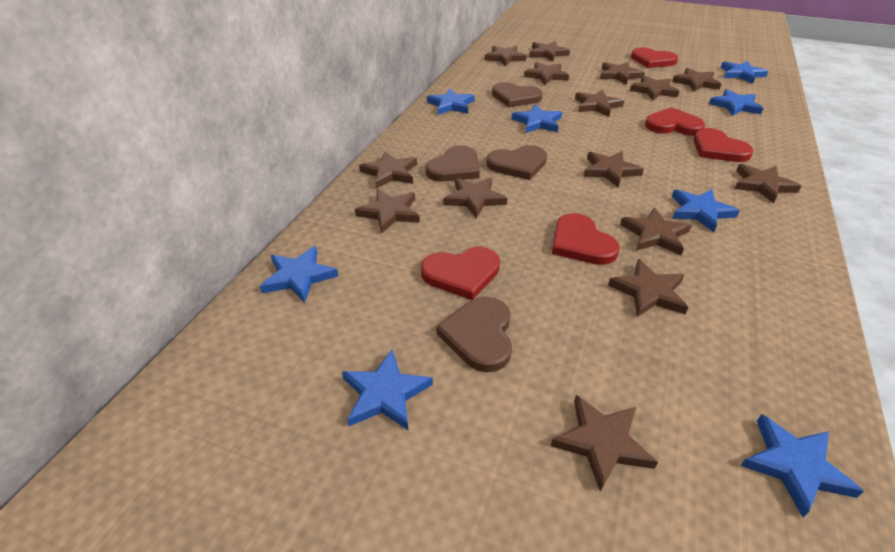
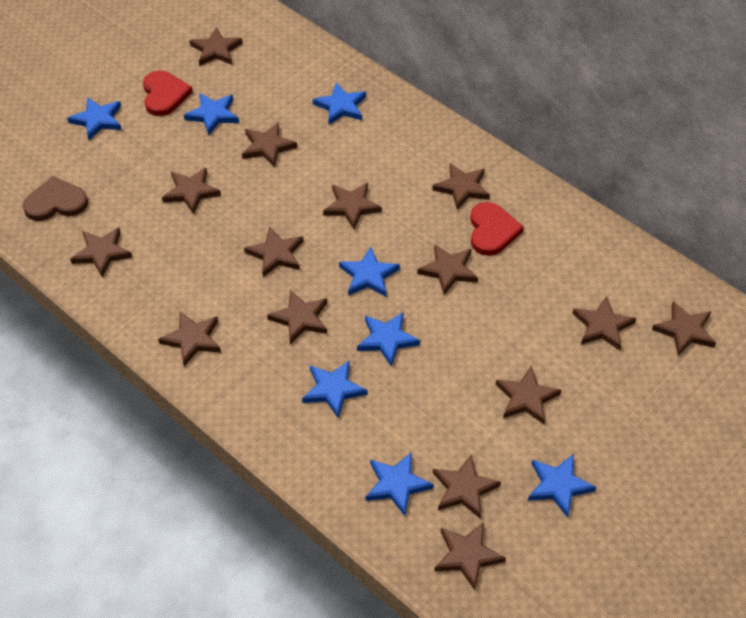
brown heart: [425,145,480,182] [436,297,512,372] [486,145,547,180] [492,82,543,107] = 4 -> [23,176,88,221] = 1
red heart: [421,247,500,300] [552,213,620,265] [631,47,678,68] [645,107,705,136] [693,128,753,162] = 5 -> [143,71,193,116] [470,202,524,256] = 2

